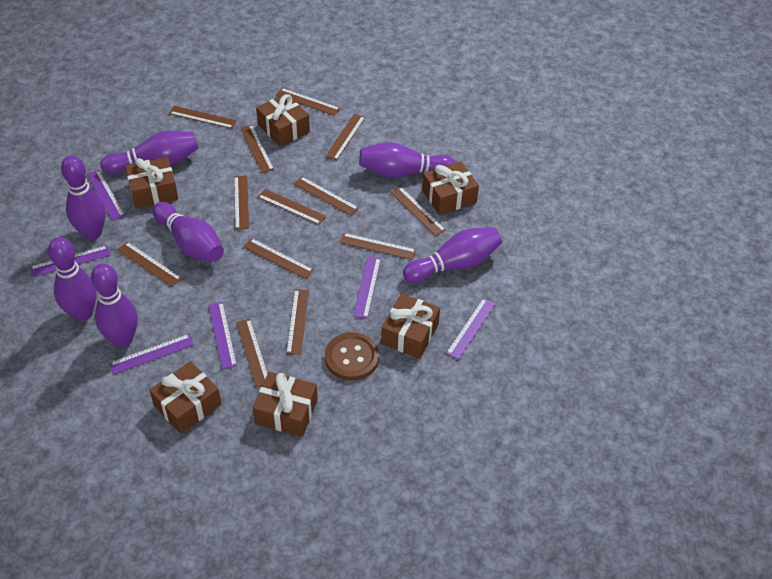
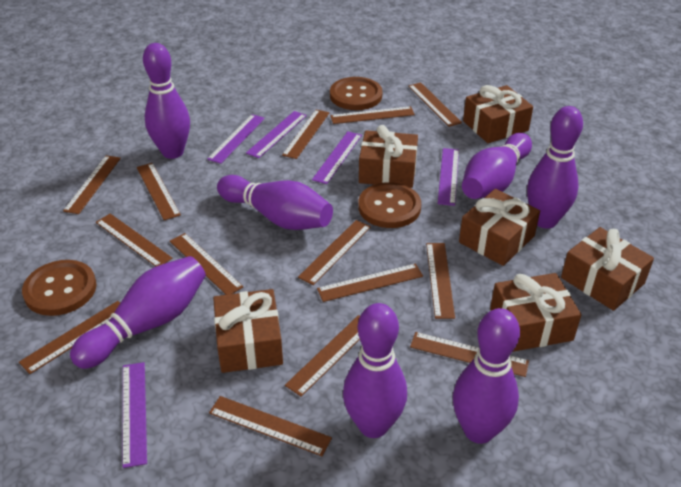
brown button: [325,332,379,380] = 1 -> [22,260,97,316] [330,77,382,110] [358,182,421,228] = 3
brown ruler: [117,242,182,287] [169,106,237,129] [234,176,249,230] [236,319,268,387] [241,125,274,173] [243,238,314,279] [258,189,327,225] [276,88,340,116] [286,289,309,355] [294,177,359,216] [325,114,365,160] [340,233,416,260] [391,187,446,236] = 13 -> [19,301,120,374] [63,155,121,214] [96,214,173,266] [137,163,181,220] [170,233,243,295] [209,396,332,456] [282,110,330,159] [285,315,360,397] [298,220,371,285] [317,263,423,302] [330,106,415,124] [408,82,462,127] [410,332,529,377] [426,243,455,319] = 14
purple ruler: [30,245,110,277] [87,170,125,221] [109,334,194,374] [209,302,237,369] [353,256,381,319] [446,298,496,360] = 6 -> [123,362,147,468] [207,114,265,164] [246,111,307,158] [312,131,362,184] [438,148,459,206] = 5

